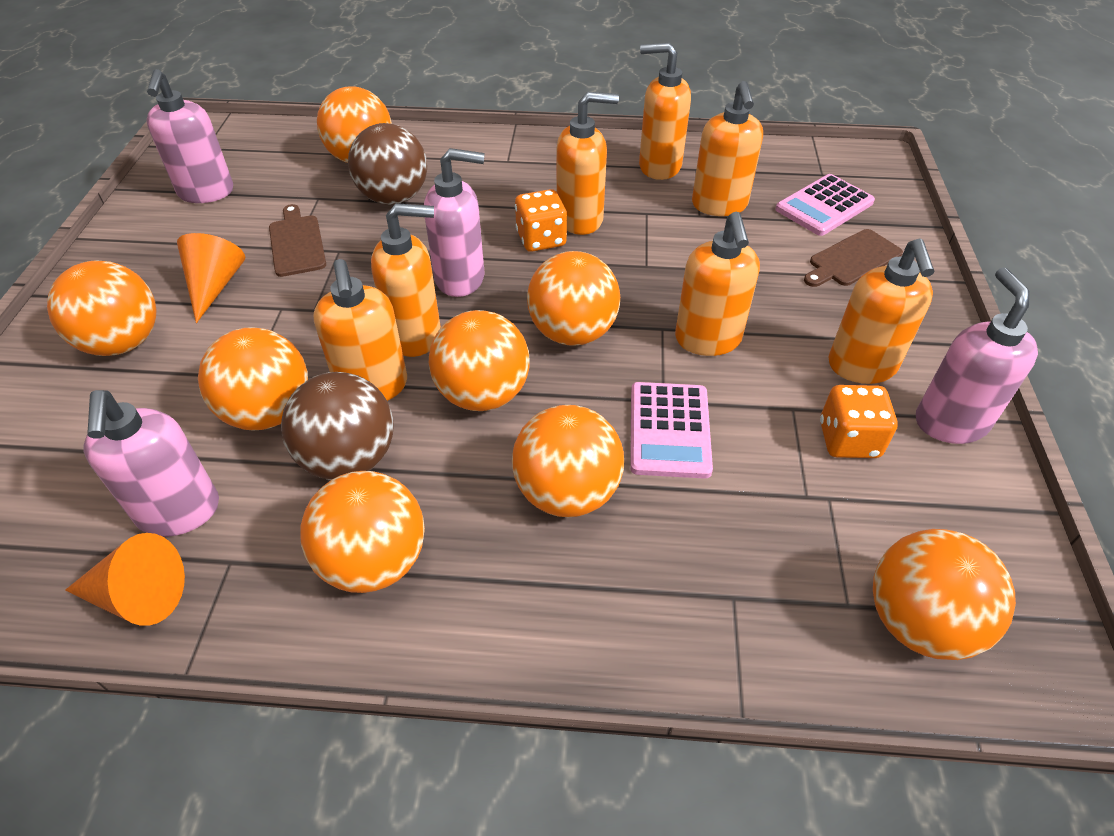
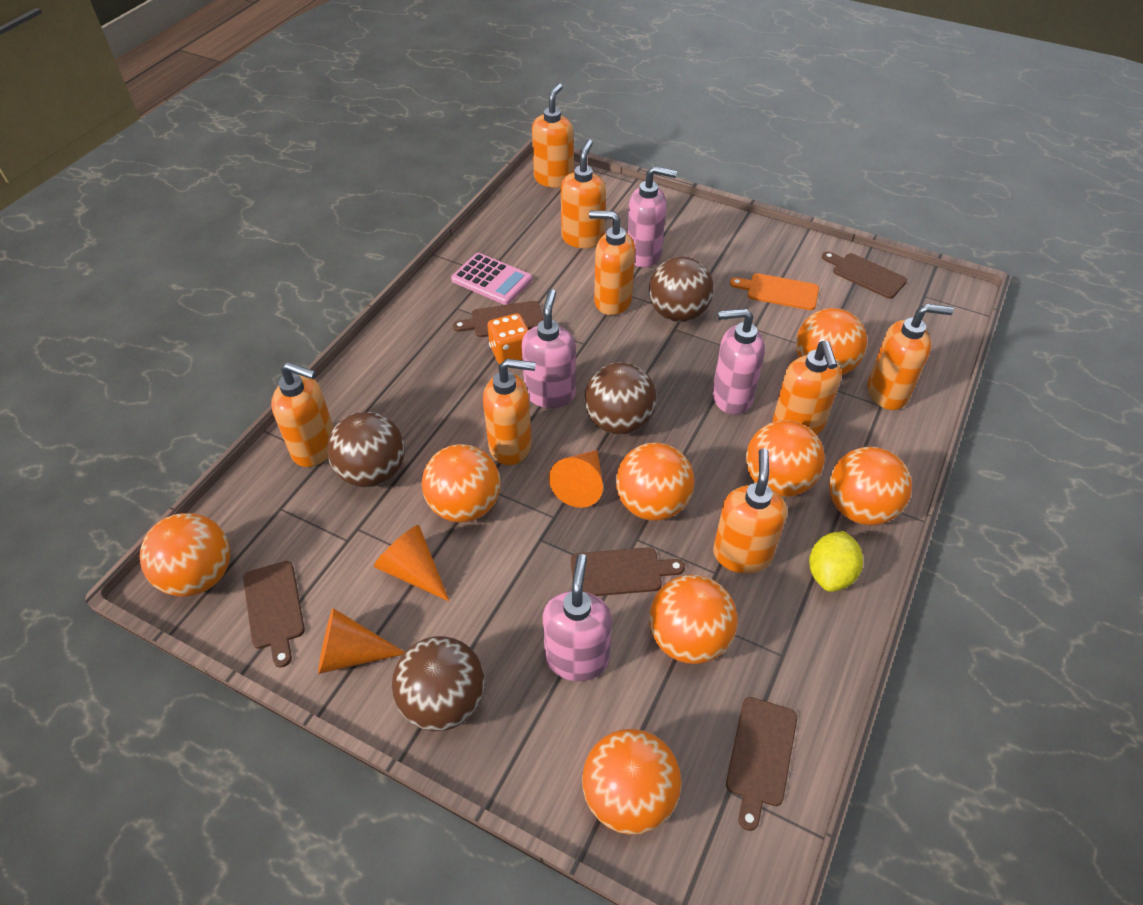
brown ball: [281,372,394,480] [348,123,427,205] = 2 -> [327,412,405,487] [392,636,485,731] [584,362,657,435] [649,256,714,322] = 4
brown cutting board: [269,204,326,277] [804,229,903,287] = 2 -> [243,561,305,668] [453,301,544,337] [571,547,685,596] [726,697,797,831] [822,252,907,299] = 5
orange cone: [65,533,185,626] [177,233,245,323] = 2 -> [318,608,405,674] [374,525,449,601] [549,450,603,508] = 3
orange cutting board: none = 0 -> [730,273,819,310] = 1
orange dice: [515,189,567,252] [820,385,898,458] = 2 -> [488,313,529,364] = 1
orange soap dispenser: [314,259,407,401] [371,203,441,357] [557,92,619,235] [639,43,691,180] [675,212,760,356] [692,81,763,216] [828,238,935,384] = 7 -> [271,362,334,467] [483,359,536,465] [532,83,574,188] [561,139,606,248] [589,211,635,315] [713,448,787,574] [773,341,841,435] [867,304,954,410] = 8
pink calculator: [630,382,713,479] [775,174,875,236] = 2 -> [451,253,532,305] = 1
yellow lemon: none = 0 -> [809,531,863,592] = 1

